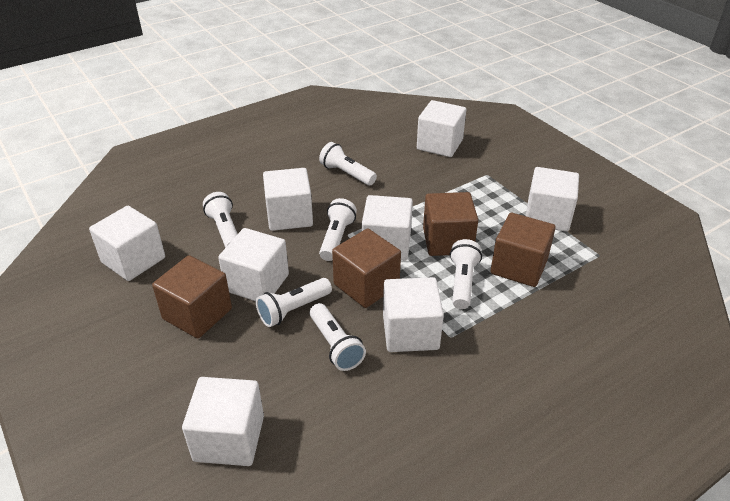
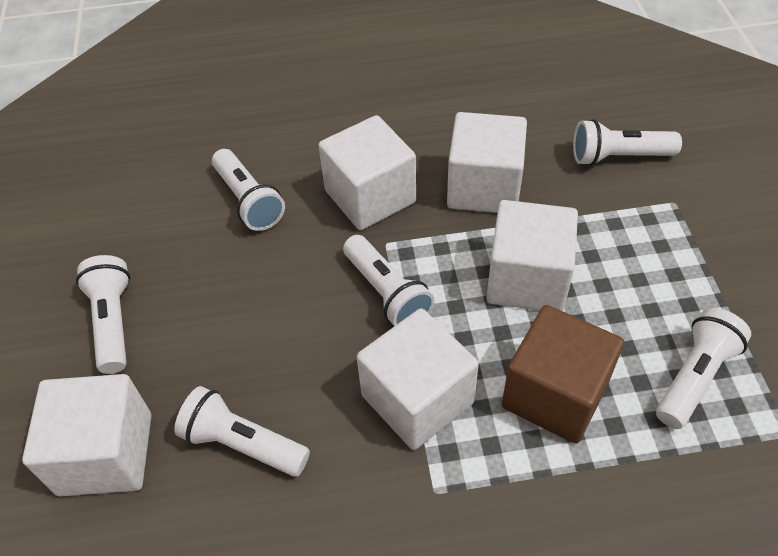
brown cube: [152,255,232,339] [332,228,401,308] [423,192,478,256] [490,213,556,287] = 4 -> [502,305,624,444] = 1
white cube: [89,206,165,281] [182,377,264,466] [218,228,289,301] [263,168,313,231] [362,195,413,261] [383,277,444,352] [417,100,466,157] [526,167,579,232] = 8 -> [22,374,151,497] [318,115,416,230] [357,308,479,450] [447,112,527,213] [486,200,578,311] = 5

